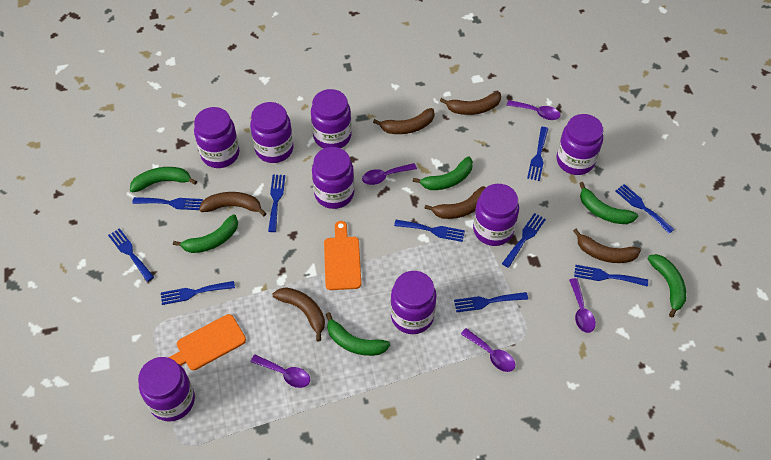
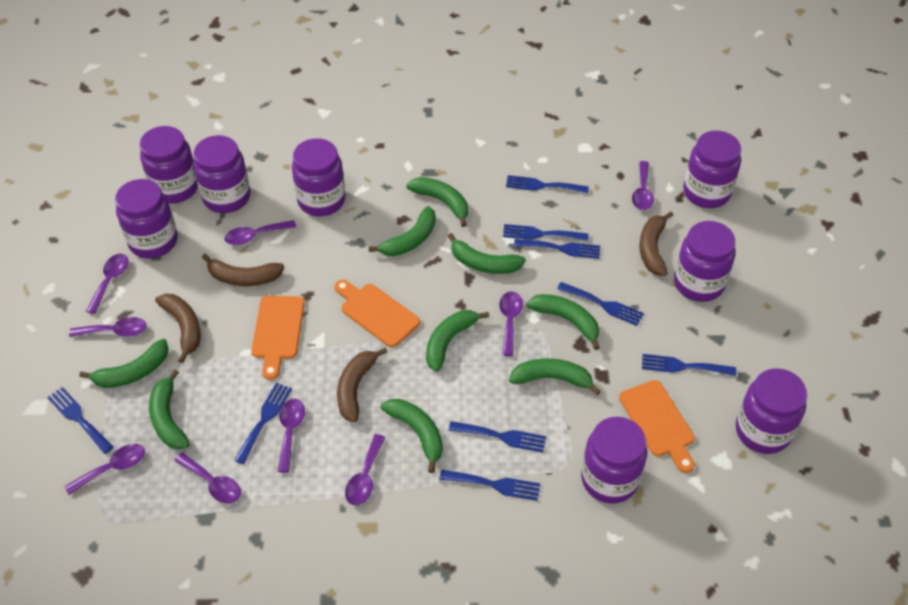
blue fork: [108,228,154,282] [132,197,203,210] [161,281,235,305] [268,175,285,232] [394,220,465,242] [454,292,528,312] [502,213,546,268] [527,127,548,181] [574,265,648,287] [615,184,674,234] = 10 -> [47,387,113,454] [234,383,292,464] [440,470,540,501] [448,421,546,453] [503,224,589,241] [506,175,589,193] [514,239,600,259] [557,282,644,326] [642,354,736,376] = 9
brown banana: [199,192,267,216] [273,287,325,341] [373,108,435,134] [424,186,486,219] [440,92,501,115] [573,229,641,263] = 6 -> [155,294,201,363] [202,254,284,286] [337,348,387,422] [639,211,673,276] = 4
green banana: [130,167,197,192] [173,215,238,253] [326,312,390,356] [413,157,473,190] [579,182,638,224] [647,254,686,317] = 6 -> [79,339,169,388] [149,369,190,449] [369,206,436,256] [381,399,443,473] [406,177,468,227] [426,310,489,372] [448,233,526,274] [509,358,601,395] [527,294,600,350] = 9
orange cutting board: [168,314,246,370] [324,221,361,290] = 2 -> [251,295,305,380] [334,280,420,347] [619,380,695,473] = 3
purple spoon: [251,355,310,388] [362,163,417,185] [461,328,515,372] [507,100,560,120] [569,278,596,333] = 5 -> [64,444,145,495] [69,317,146,337] [86,254,129,314] [174,453,241,503] [224,220,296,245] [278,398,305,473] [345,434,385,505] [499,291,523,356] [632,161,654,210] = 9

